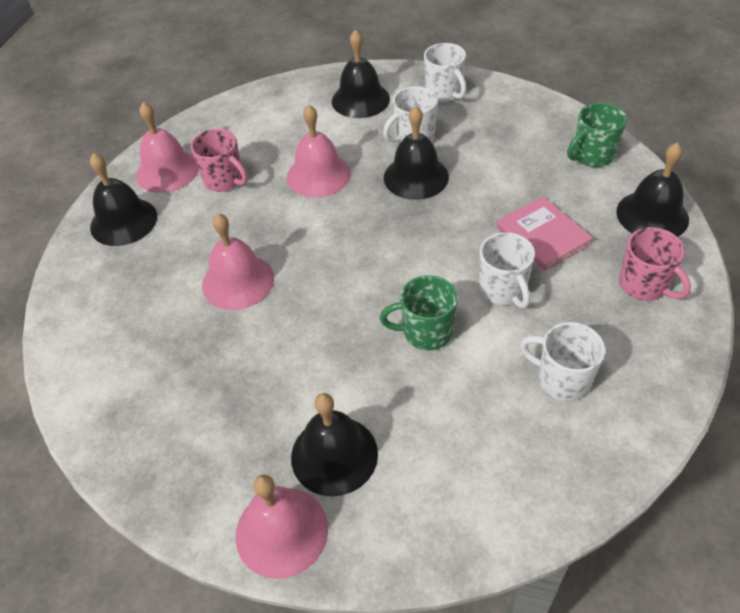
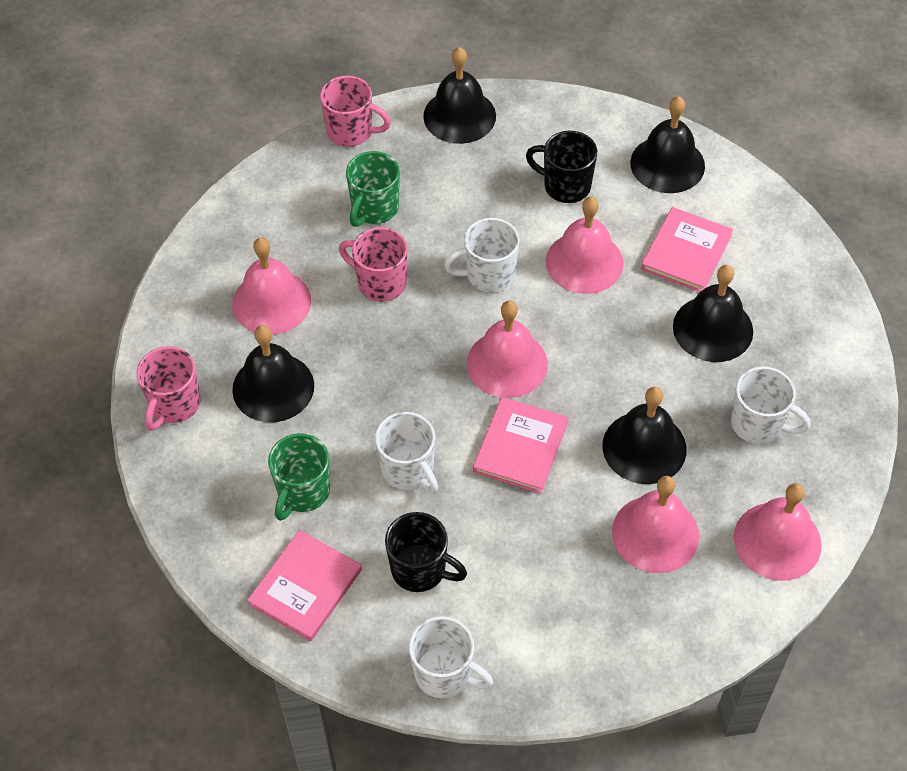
black mug: none = 0 -> [385,512,467,592] [526,131,597,203] = 2
pink bell: [136,102,198,193] [202,213,274,310] [235,474,328,579] [287,105,351,197] = 4 -> [232,238,311,335] [467,301,548,398] [546,197,624,294] [612,476,699,573] [734,483,822,581] = 5
pink book: [497,196,593,271] = 1 -> [247,530,362,641] [473,397,569,494] [641,207,733,292] = 3
pink mug: [190,129,248,192] [619,227,691,301] = 2 -> [137,346,201,431] [320,76,391,147] [339,227,408,302] = 3

